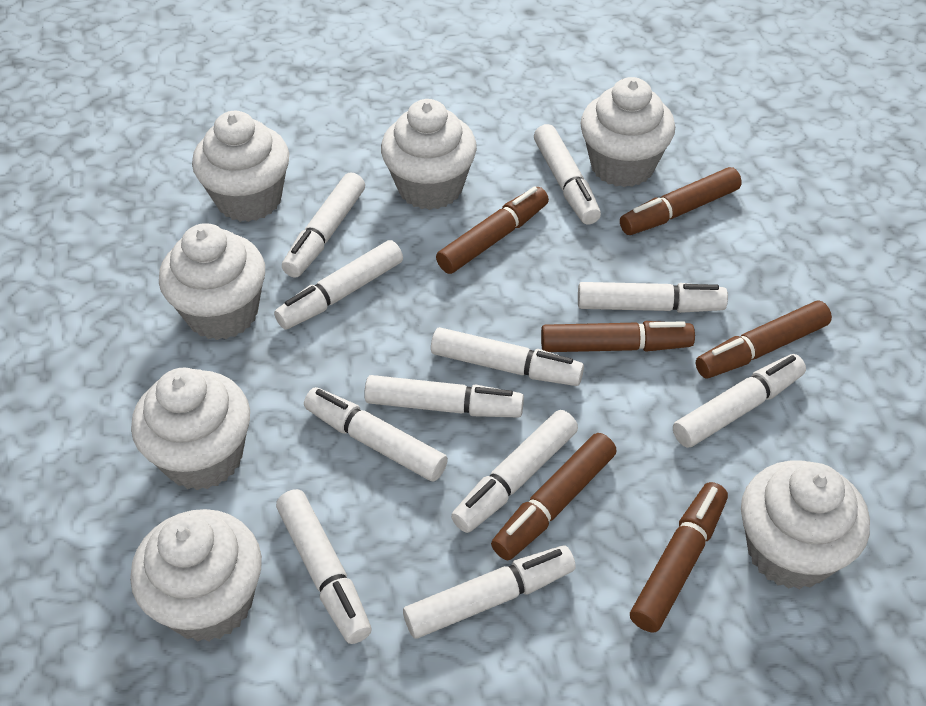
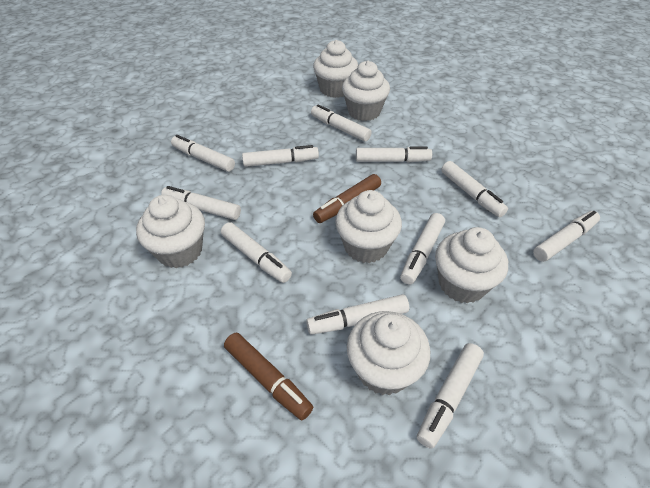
brown marker: [436,186,549,274] [491,433,617,560] [541,321,695,352] [620,167,742,235] [630,482,728,633] [696,300,832,378] = 6 -> [224,333,313,420] [313,174,381,223] = 2
white cupcake: [130,509,262,642] [131,368,250,490] [159,223,265,340] [192,111,289,222] [381,99,477,210] [580,77,675,187] [741,460,870,589] = 7 -> [136,195,205,268] [313,40,358,98] [335,190,402,263] [342,61,390,121] [347,311,430,395] [435,227,508,303] = 6

